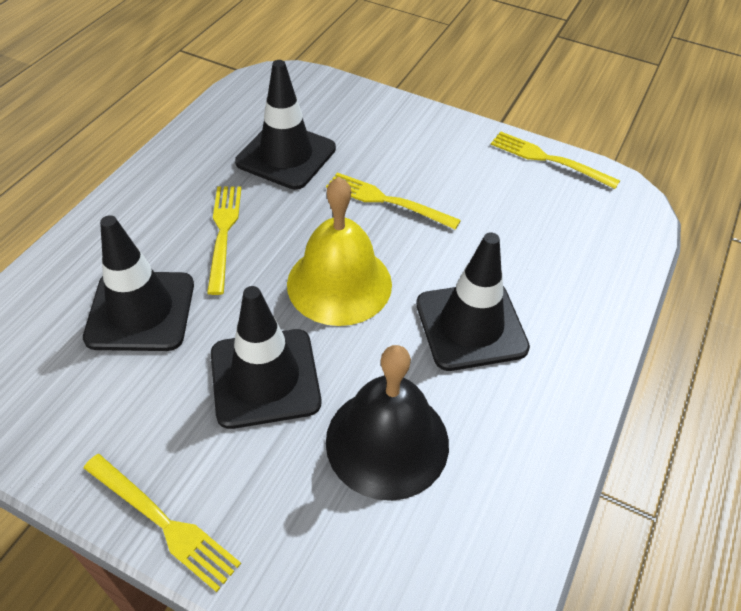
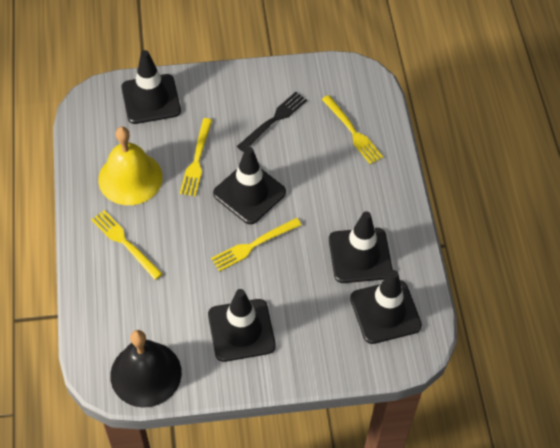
black fork: none = 0 -> [237,92,307,152] = 1
black traffic cone: [83,215,194,351] [211,286,321,429] [235,60,336,190] [416,233,530,371] = 4 -> [121,50,181,124] [208,289,276,362] [213,147,286,224] [329,211,393,283] [350,270,422,344] = 5

